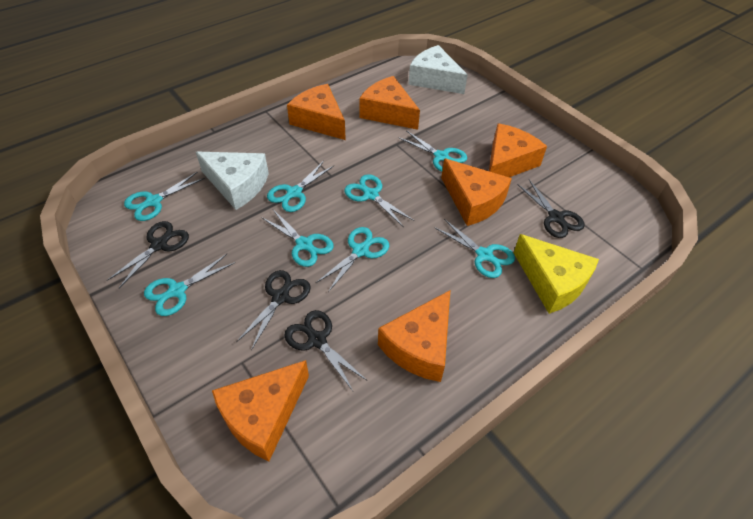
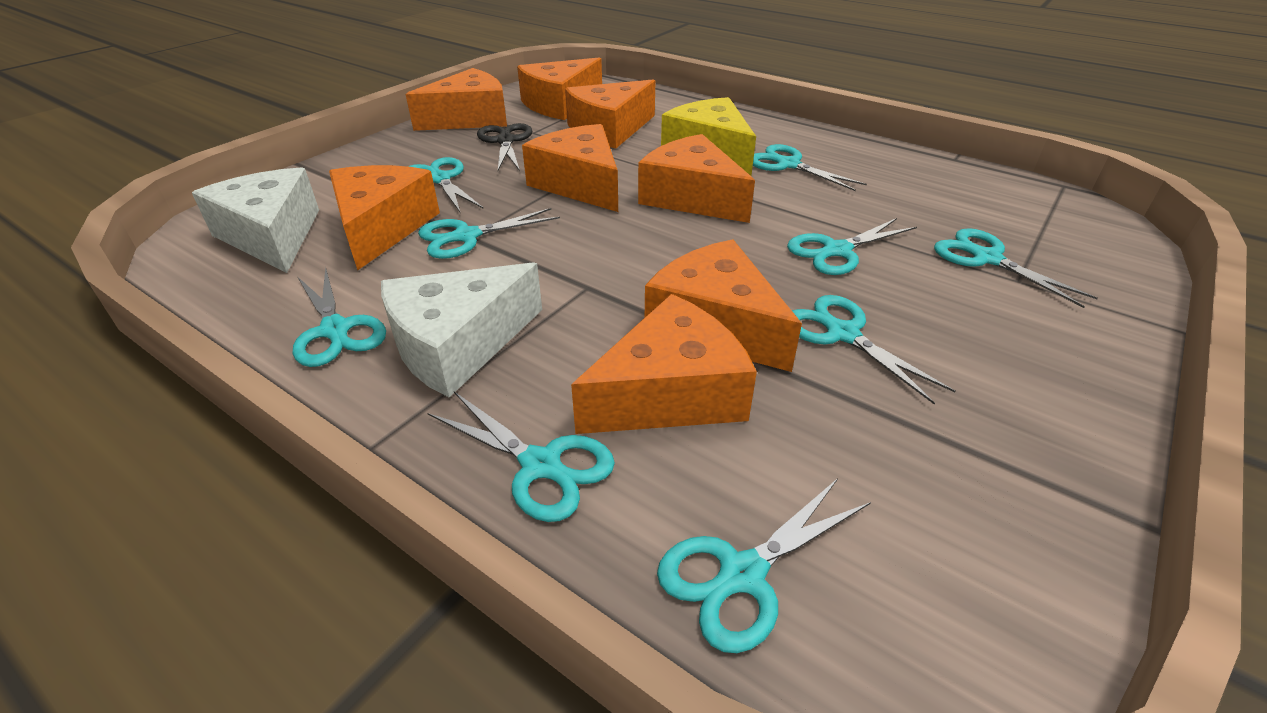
black scissors: [107,221,189,288] [236,270,311,350] [284,310,368,391] [517,180,585,238] = 4 -> [477,123,532,171] = 1
orange cheese: [212,360,309,461] [287,84,346,140] [359,76,420,130] [378,290,450,382] [441,158,512,226] [489,123,547,177] = 6 -> [329,165,440,270] [405,68,507,131] [517,57,602,120] [522,124,618,212] [565,79,655,149] [571,294,757,434] [638,134,755,223] [645,239,802,372] = 8
turquoise scissors: [124,172,205,221] [144,254,236,316] [261,209,334,267] [267,161,334,212] [316,227,389,292] [345,174,414,227] [398,130,467,172] [435,219,515,278] = 8 -> [293,267,386,367] [408,157,483,212] [418,208,560,259] [428,392,615,522] [657,478,871,653] [753,144,867,191] [787,218,917,275] [792,295,955,404] [934,228,1098,308] = 9

